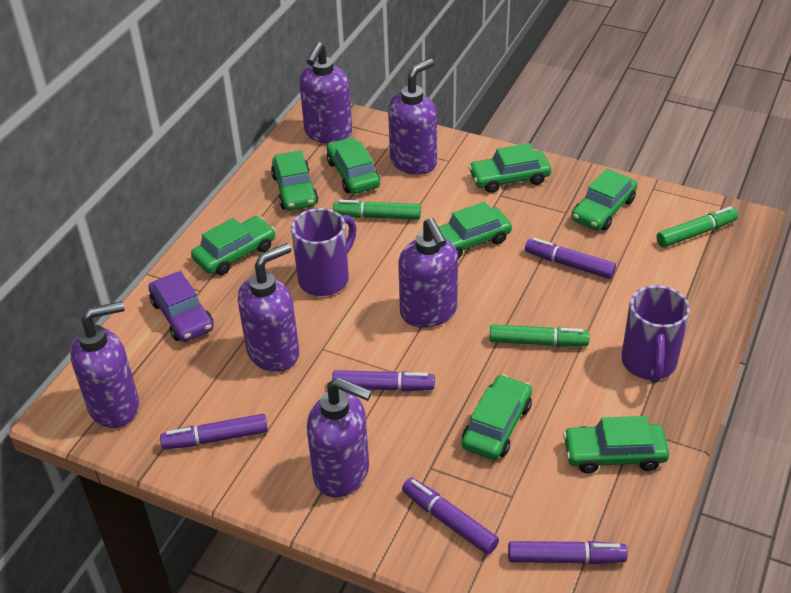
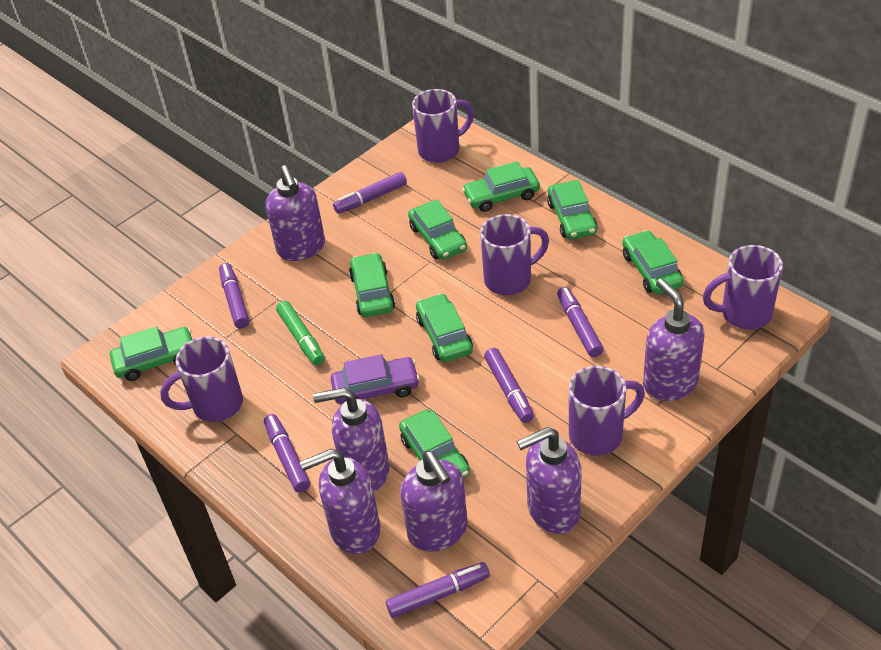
green marker: [333,200,421,220] [490,324,590,347] [657,206,738,247] = 3 -> [276,301,325,365] = 1
purple marker: [160,414,268,449] [332,370,435,391] [402,477,499,555] [508,541,628,564] [525,238,616,279] = 5 -> [219,263,249,329] [264,414,310,492] [333,172,407,214] [386,562,490,618] [484,348,534,423] [557,287,604,357] = 6
purple mug: [291,208,357,296] [621,285,690,383] = 2 -> [160,336,243,422] [412,89,474,163] [480,214,549,295] [569,366,645,456] [703,245,783,330] = 5

